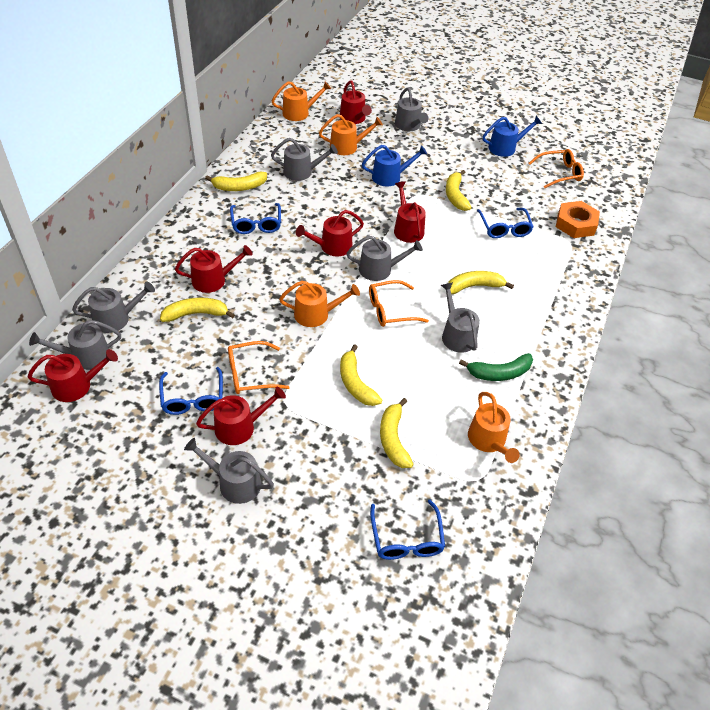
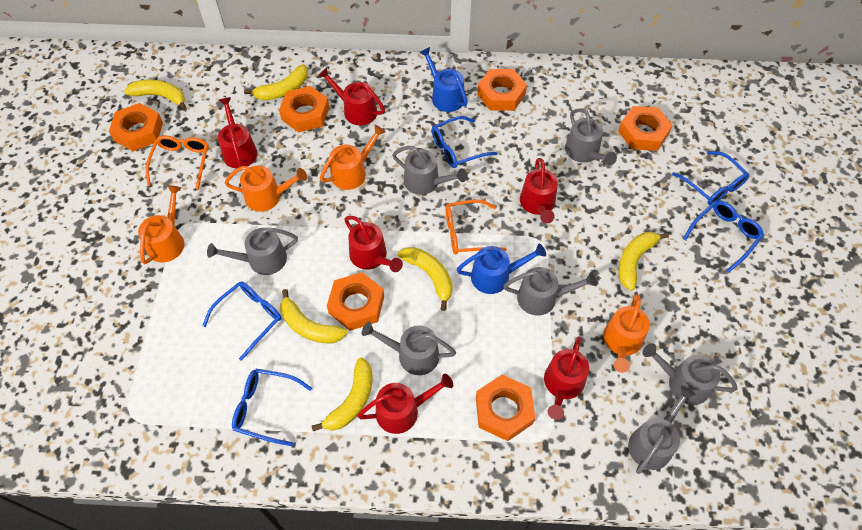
blue glasses: [159,367,223,415] [230,203,281,234] [370,500,445,560] [477,208,533,238] = 4 -> [202,282,282,361] [232,369,312,447] [432,116,497,168] [672,151,749,205] [683,201,764,272] = 5
green banana: [459,353,533,381] = 1 -> none = 0
orange glasses: [228,341,290,394] [369,280,429,327] [528,149,584,188] = 3 -> [145,135,209,190] [445,199,507,254] = 2
orange nut: [556,201,600,238] = 1 -> [109,103,163,151] [279,86,329,132] [327,272,384,331] [476,375,535,441] [477,69,527,111] [618,106,673,151] = 6

